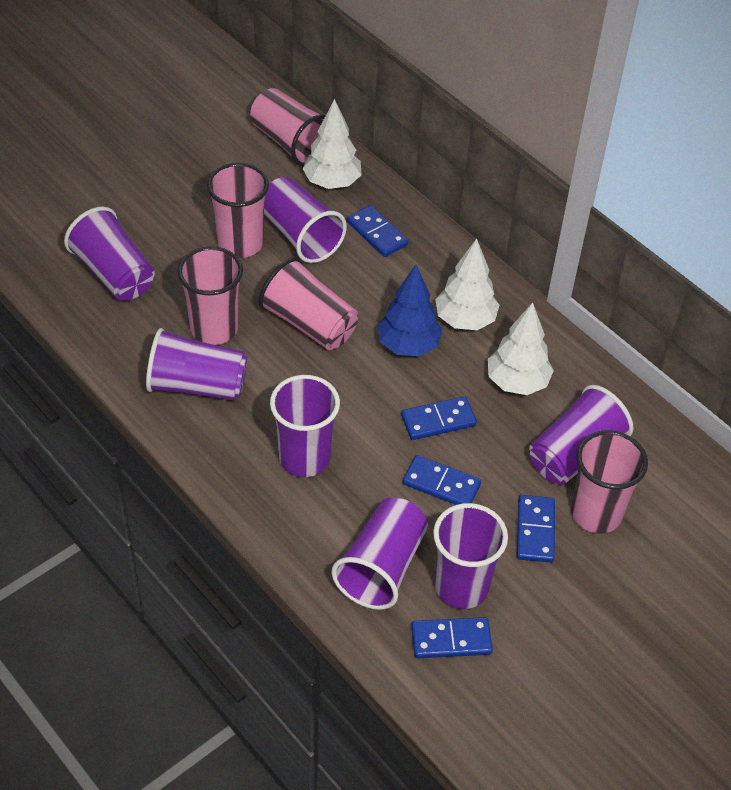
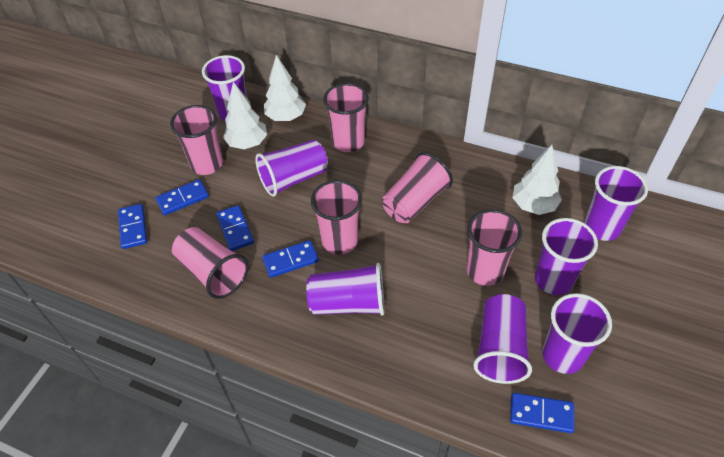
blue tree: [377,265,442,356] = 1 -> none = 0
pink cup: [177,247,243,345] [207,163,269,258] [250,88,326,166] [259,258,358,350] [571,430,648,534] = 5 -> [170,105,223,175] [172,227,249,299] [311,180,362,255] [324,83,369,152] [382,152,453,223] [466,209,522,286] = 6

